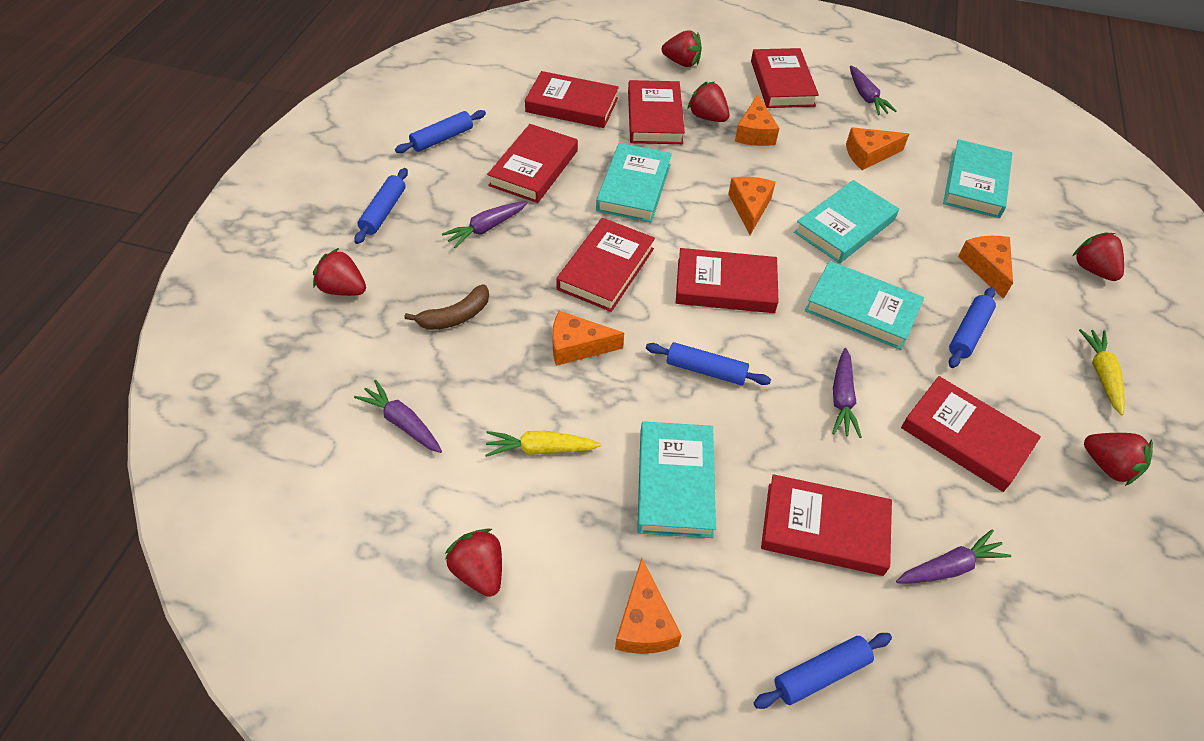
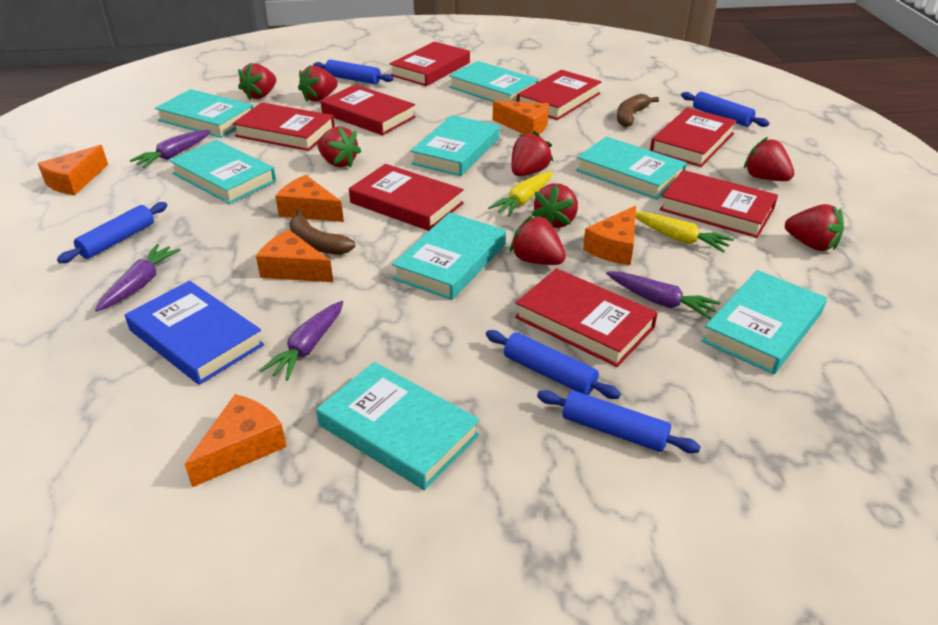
blue book: none = 0 -> [125,281,264,385] = 1
brown banana: [404,284,489,330] = 1 -> [289,210,356,255] [617,94,659,127] = 2
purple carrot: [354,380,442,453] [442,201,528,248] [832,348,862,438] [850,66,897,115] [896,529,1011,584] = 5 -> [95,244,181,311] [130,130,211,168] [260,301,343,381] [606,271,721,319] = 4
red strawberry: [313,248,366,296] [445,528,502,597] [661,30,702,67] [687,81,729,122] [1073,233,1124,281] [1084,433,1153,486] = 6 -> [238,63,276,100] [298,66,338,102] [318,126,361,168] [510,216,566,265] [511,131,553,176] [532,183,578,228] [744,137,794,181] [785,204,844,251] = 8
turquoise book: [596,143,672,222] [637,421,716,538] [794,180,899,263] [805,261,924,350] [943,139,1012,218] = 5 -> [155,89,254,138] [169,140,276,204] [316,362,479,490] [392,213,506,300] [411,115,499,176] [449,61,539,102] [576,136,687,200] [702,270,827,374] = 8

